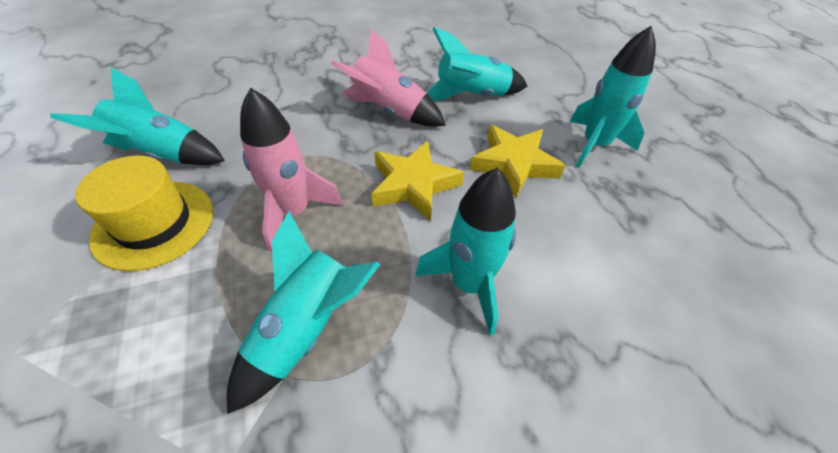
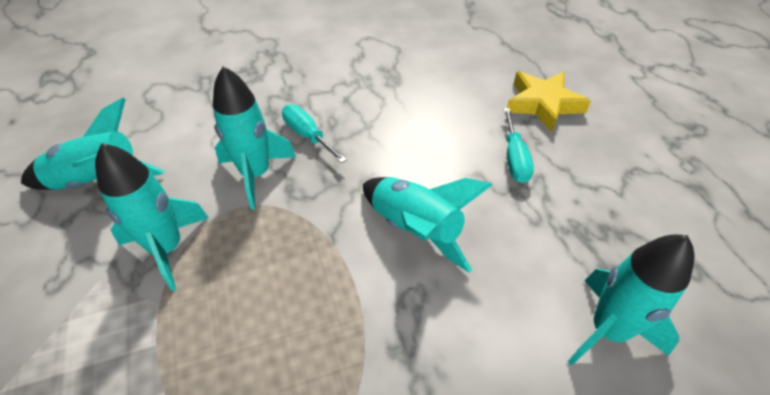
pink rocket: [240,88,343,252] [331,30,446,127] = 2 -> none = 0
turquoise screwdriver: none = 0 -> [282,104,347,163] [503,108,534,183] = 2
yellow hat: [75,155,213,271] = 1 -> none = 0
yellow star: [371,141,464,221] [470,125,566,197] = 2 -> [507,71,591,132] = 1

